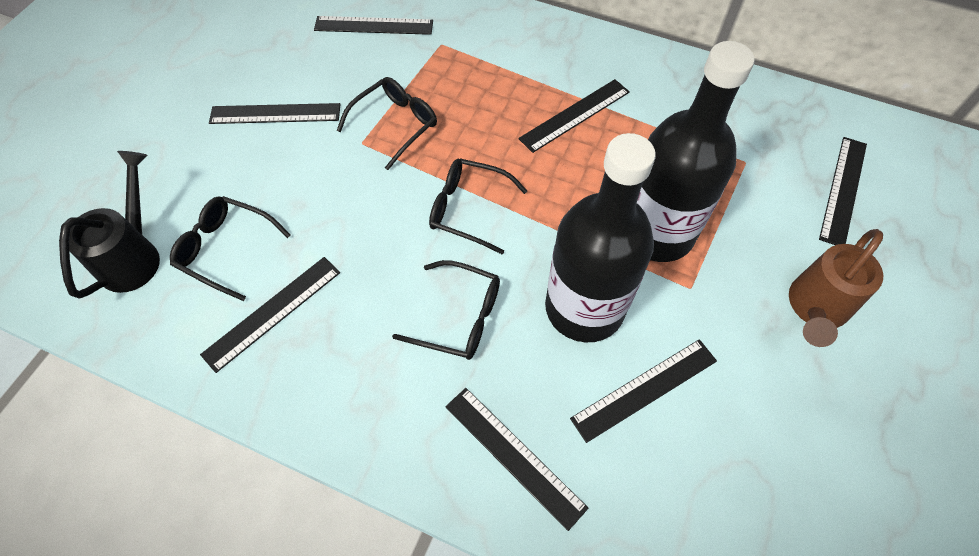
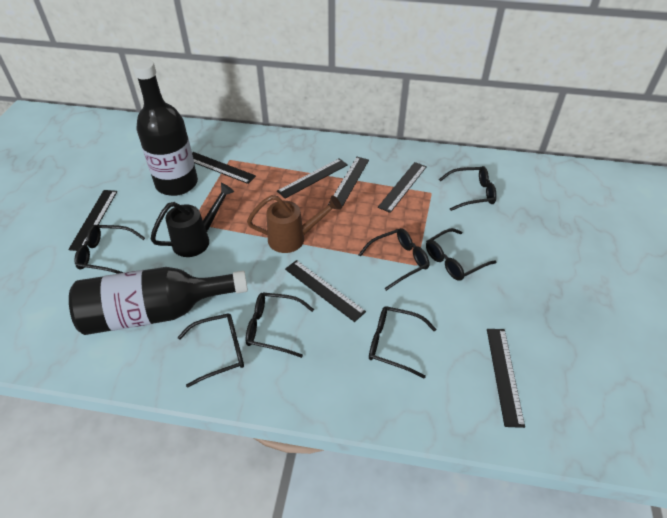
black glasses: [170,196,291,301] [336,77,437,170] [392,260,500,360] [429,158,527,254] = 4 -> [74,225,145,274] [178,313,244,388] [246,293,314,358] [358,228,429,291] [369,306,436,378] [426,228,497,281] [439,166,497,211] = 7

